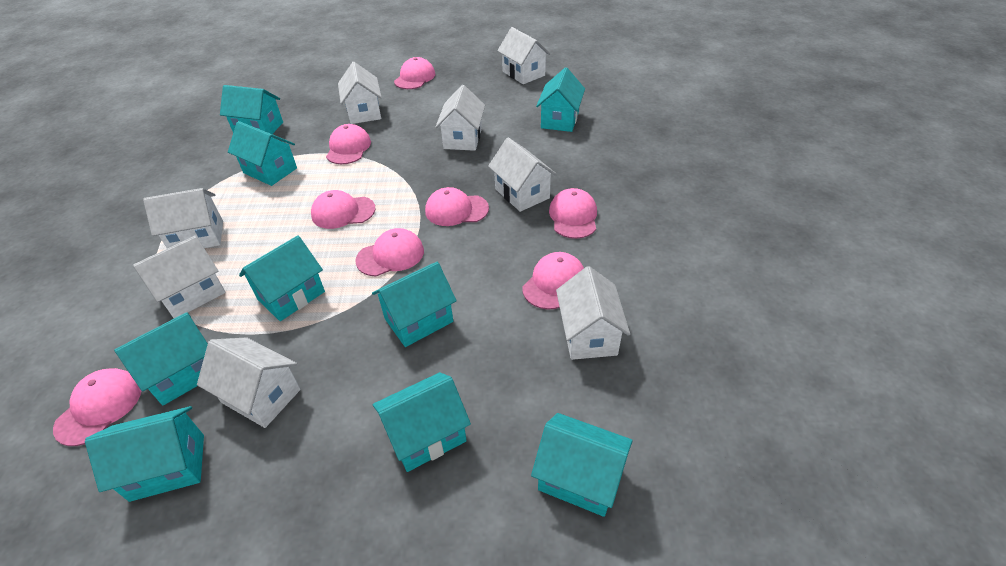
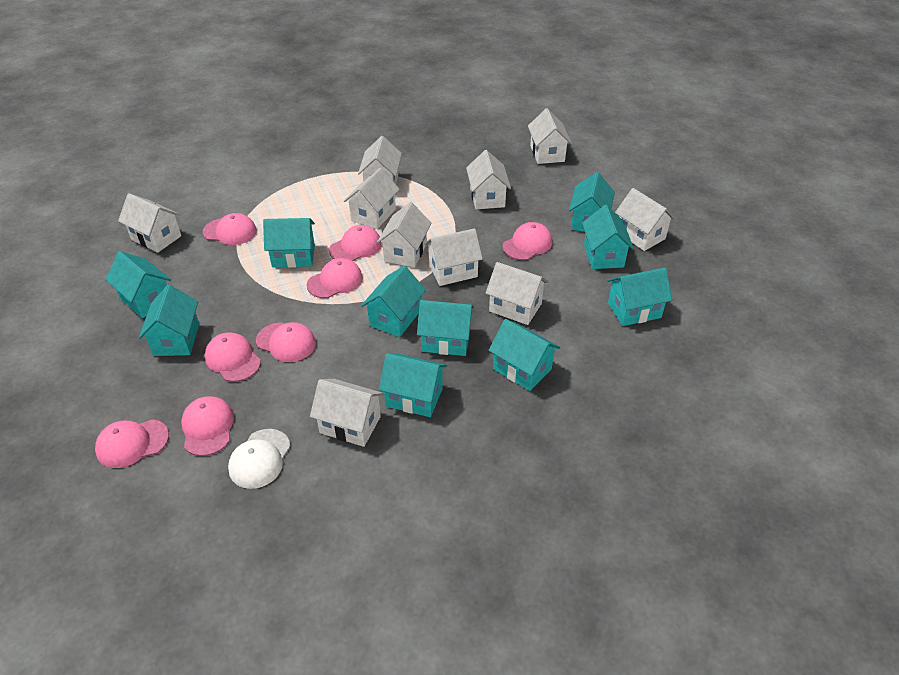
turquoise house: [85,406,204,502] [114,312,208,405] [220,85,283,134] [228,121,297,186] [239,235,325,321] [372,262,457,347] [373,372,471,472] [531,413,633,517] [536,67,585,132] = 9 -> [106,251,171,318] [139,285,199,356] [263,218,315,268] [361,266,426,337] [379,353,447,417] [417,300,474,356] [489,319,560,391] [569,172,615,232] [582,205,634,269] [607,268,672,326] = 10
white cap: none = 0 -> [228,429,291,489] = 1
white house: [133,236,226,318] [143,188,223,248] [197,337,300,428] [338,62,382,124] [435,85,485,151] [488,137,557,212] [497,27,550,84] [556,266,630,360] = 8 -> [118,193,181,253] [310,379,384,447] [344,167,400,229] [358,136,402,184] [377,202,432,268] [424,228,483,286] [466,150,511,209] [486,262,549,325] [528,108,572,164] [615,188,676,251] = 10

